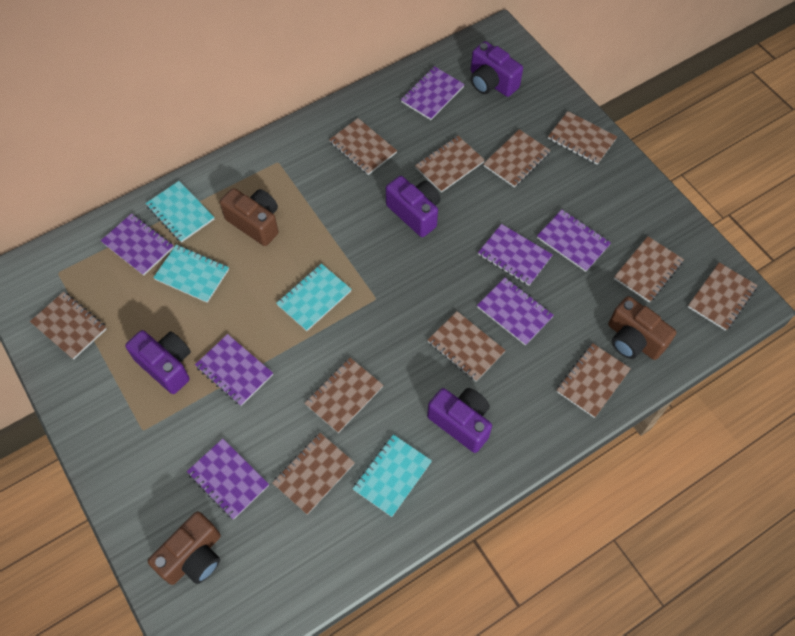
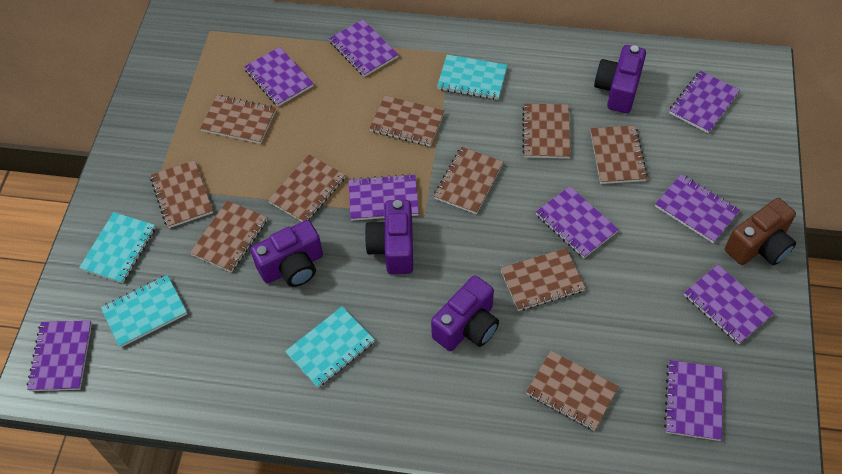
brown camera: [148,511,221,585] [220,188,279,246] [608,296,676,360] = 3 -> [725,198,796,265] = 1
brown notebook: [30,291,107,360] [272,433,355,515] [305,358,384,433] [329,118,397,175] [415,136,485,193] [428,311,506,382] [483,129,551,187] [548,111,617,165] [556,343,631,418] [614,236,684,303] [688,262,758,331] = 11 -> [150,160,213,228] [190,200,267,273] [200,95,276,144] [268,155,345,222] [369,95,445,146] [434,147,503,214] [500,248,586,311] [522,103,570,159] [526,351,619,431] [590,125,648,184] = 10
purple notebook: [101,213,174,276] [187,438,269,520] [195,334,273,406] [401,66,465,120] [477,278,554,346] [478,224,553,286] [537,210,611,272] = 7 -> [27,320,92,391] [244,47,314,106] [329,19,399,77] [348,174,419,221] [536,186,619,258] [655,174,740,243] [664,360,723,441] [669,71,740,133] [684,265,774,344] = 9

